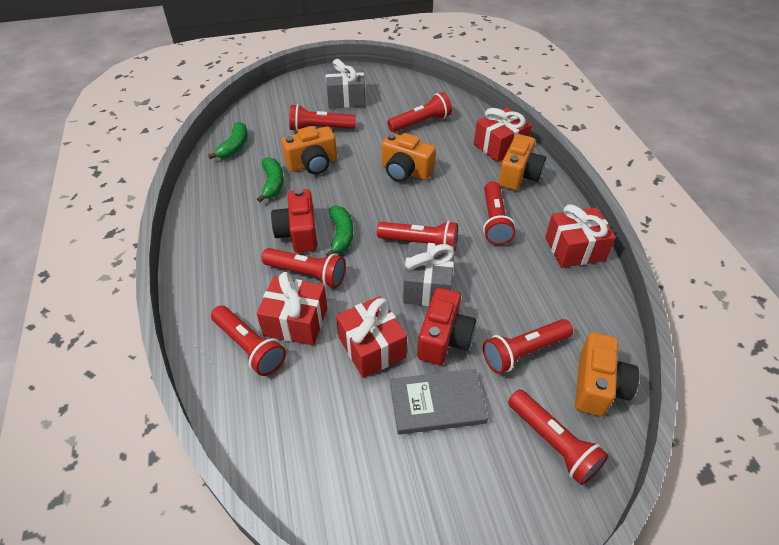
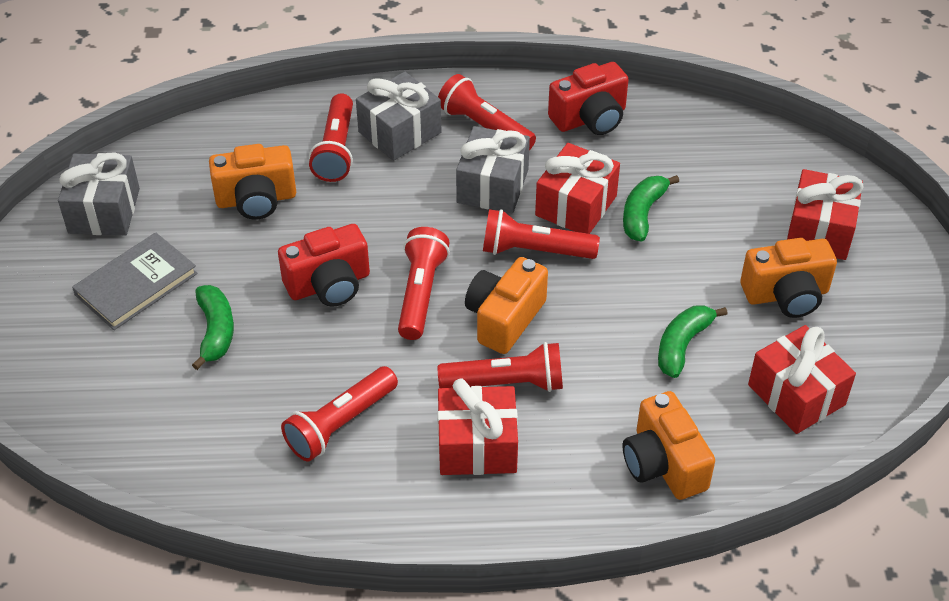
grey gift: [326,59,366,108] [403,242,455,306] = 2 -> [58,153,140,235] [356,72,441,161] [456,126,530,213] = 3
red flashlight: [211,305,286,376] [262,248,346,288] [289,104,356,131] [377,221,458,253] [387,92,452,132] [483,181,516,245] [483,319,573,374] [508,389,609,485] = 8 -> [281,366,398,462] [309,93,353,182] [398,227,450,340] [438,74,536,150] [438,342,563,392] [483,209,600,259] = 6

